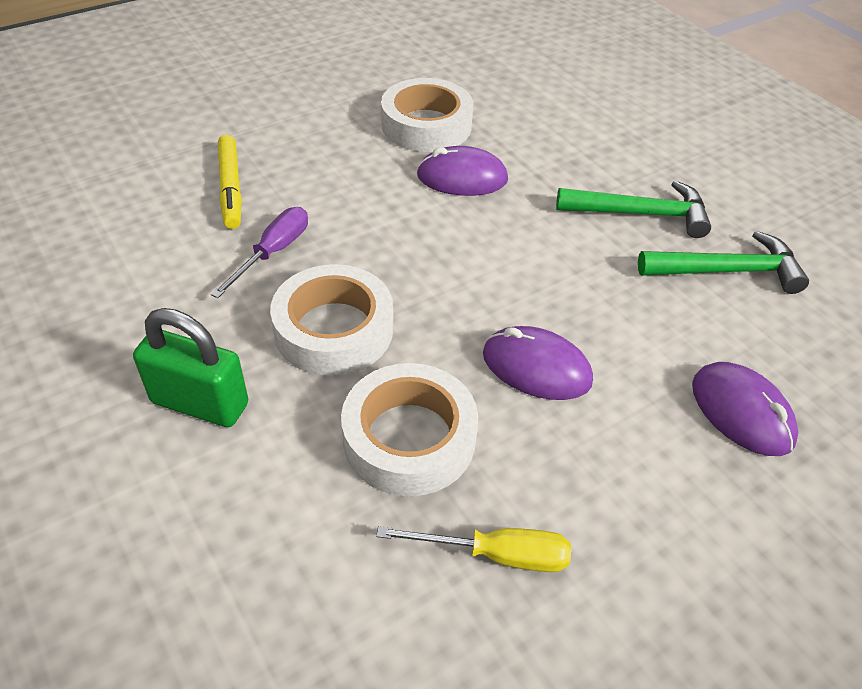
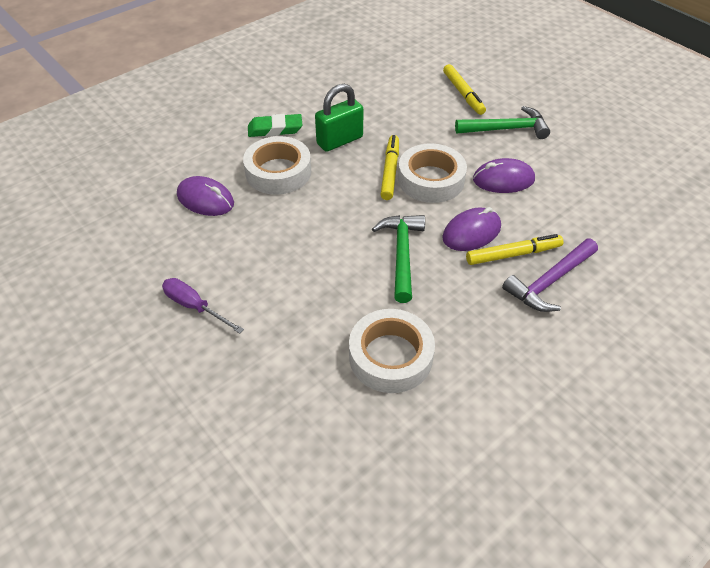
green eraser: none = 0 -> [248,114,302,137] = 1
purple hammer: none = 0 -> [502,238,598,312] = 1
yellow marker: [218,135,242,229] = 1 -> [380,135,399,200] [443,64,486,115] [466,234,564,265] = 3
yellow screwdriver: [376,526,571,572] = 1 -> none = 0

